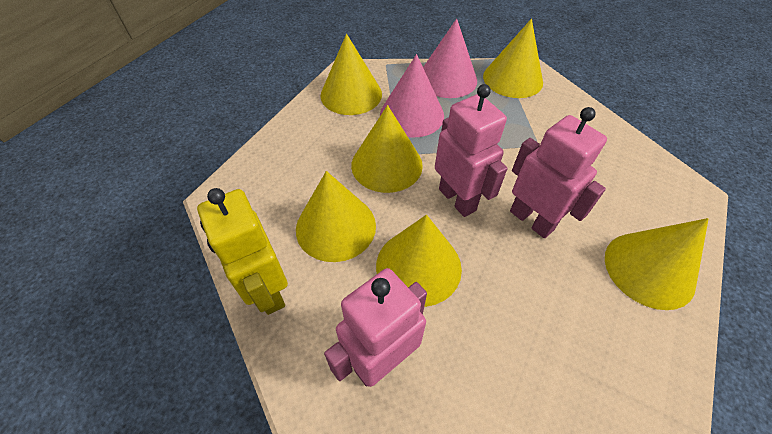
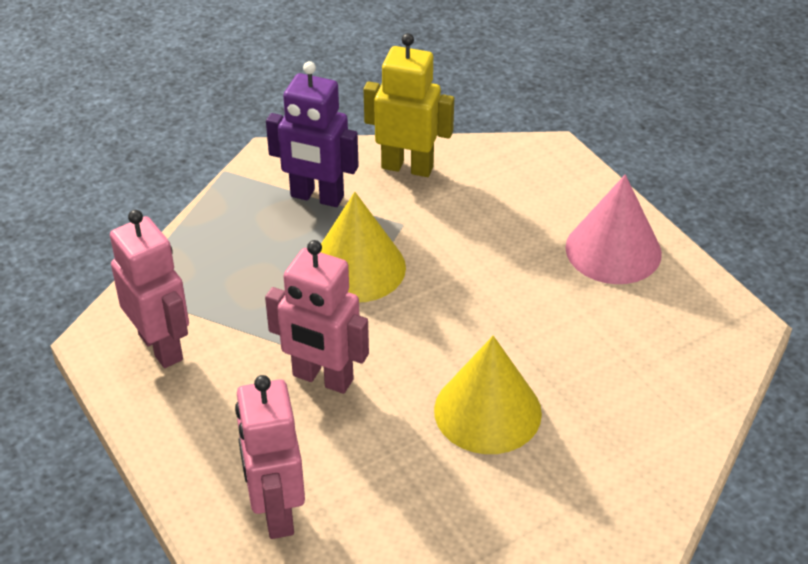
pink cone: [380,54,444,138] [423,19,477,98] = 2 -> [565,174,662,284] = 1
purple robot: none = 0 -> [266,61,359,207] = 1
yellow cone: [296,171,376,262] [320,34,382,115] [351,105,423,193] [376,215,462,307] [483,19,543,98] [605,218,709,310] = 6 -> [321,192,406,303] [434,336,542,454] = 2

